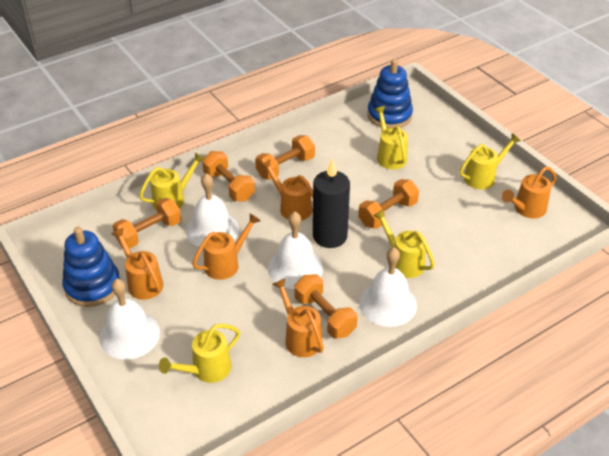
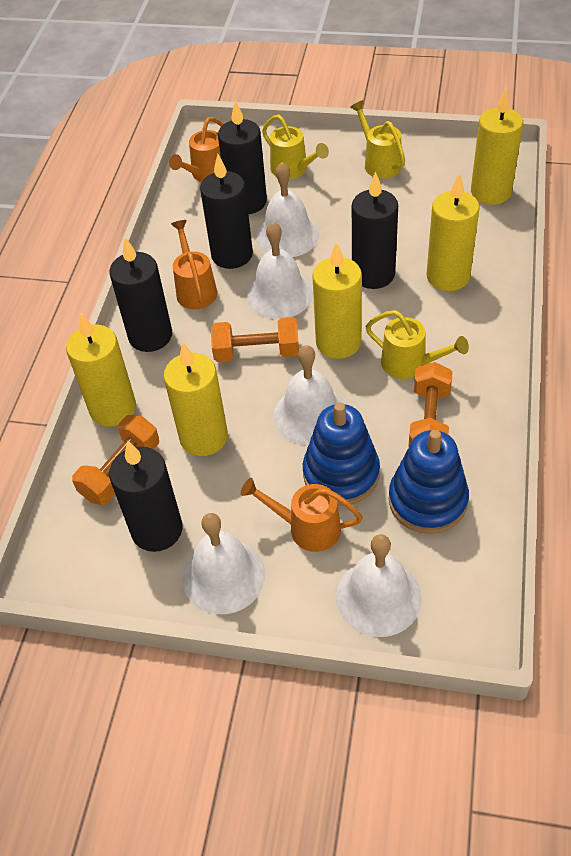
black candle: [313,158,350,248] = 1 -> [109,237,172,352] [109,441,183,552] [200,154,253,269] [218,100,267,214] [352,172,398,289] = 5
orange dumbbell: [112,198,181,249] [202,151,255,201] [255,135,315,180] [294,274,357,338] [358,179,419,229] = 5 -> [72,415,159,505] [211,317,299,362] [408,362,453,447] = 3
orange watering can: [111,228,163,300] [192,213,260,280] [260,159,313,221] [273,278,324,357] [502,166,557,218] = 5 -> [169,117,223,182] [171,220,217,309] [241,478,363,552] = 3
white bell: [100,279,160,360] [186,173,239,247] [268,211,323,289] [359,247,417,327] = 4 -> [182,513,265,614] [246,222,313,319] [256,162,319,257] [273,345,345,445] [336,534,422,637] = 5
yellow candle: none = 0 -> [66,313,136,427] [163,342,228,456] [312,242,362,359] [426,173,480,291] [471,88,523,205] = 5
yellow watering can: [139,152,205,210] [159,324,240,383] [373,209,435,278] [374,106,408,169] [459,133,521,190] = 5 -> [262,115,329,179] [350,100,405,179] [365,310,469,379] = 3

